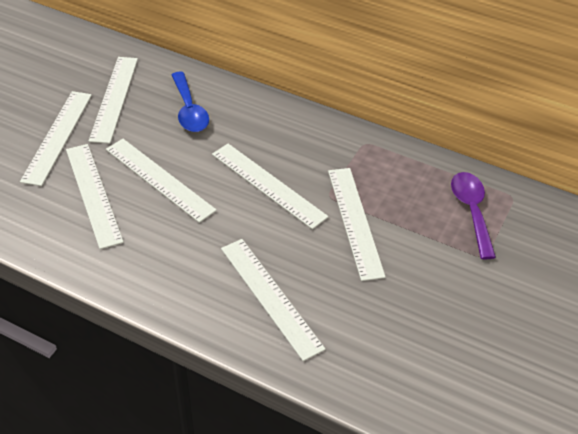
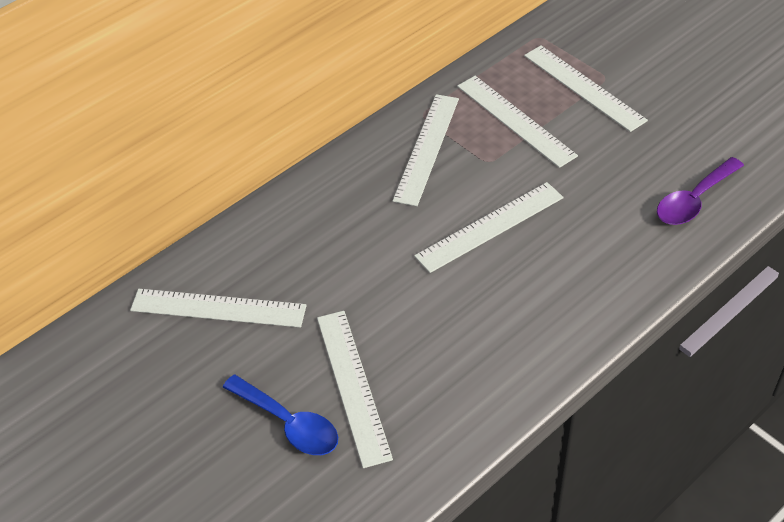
white ruler: [20,91,92,186] [66,144,124,249] [89,57,138,144] [106,139,217,223] [212,144,329,229] [221,239,326,361] [328,168,386,281] = 7 -> [130,289,307,327] [317,311,393,468] [393,94,459,206] [414,182,564,273] [457,76,578,168] [524,45,648,132] = 6

